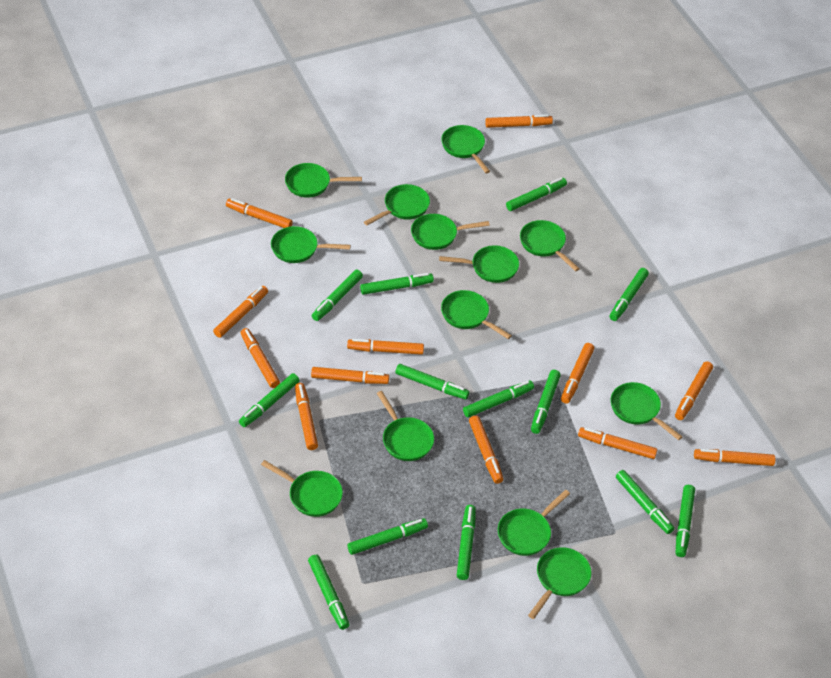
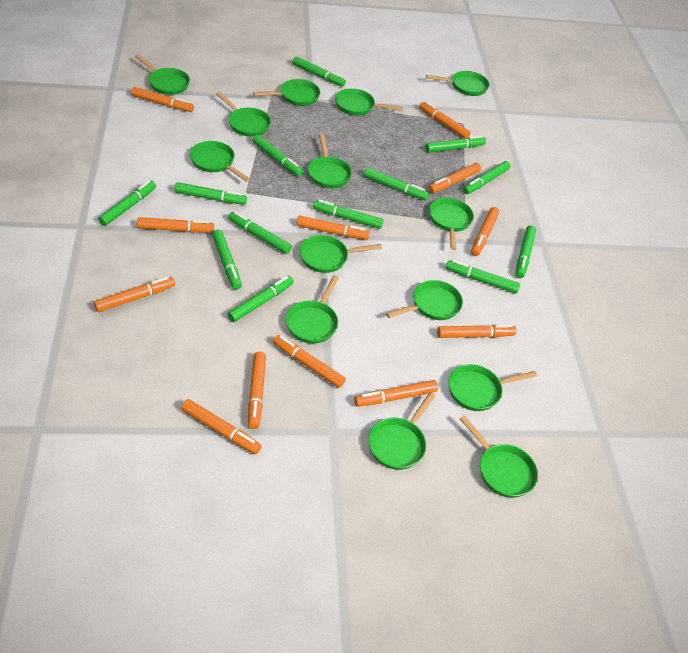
green pan: [261,460,343,517] [271,226,351,263] [285,163,362,198] [364,184,430,225] [377,391,434,461] [411,214,490,250] [439,245,519,283] [441,125,490,173] [441,290,512,339] [498,490,570,556] [520,220,580,271] [528,547,592,619] [611,382,683,440] = 13 -> [135,54,190,95] [190,141,250,182] [216,92,271,137] [253,79,320,106] [286,276,339,343] [299,235,382,273] [308,134,352,188] [335,88,403,116] [368,392,435,470] [386,280,463,320] [426,71,490,96] [429,198,474,250] [448,364,537,411] [460,415,538,498] = 14

